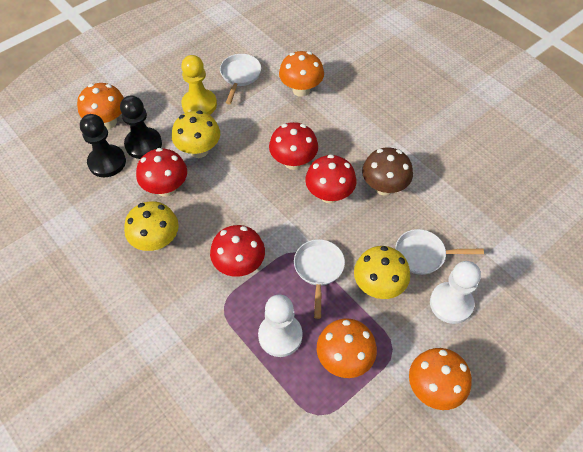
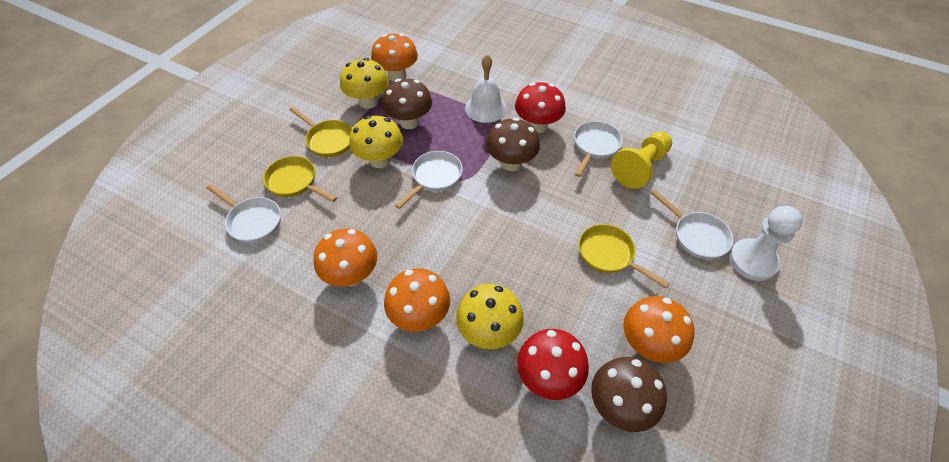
black pawn: [80,114,126,177] [120,95,162,159] = 2 -> none = 0
brown mushroom: [362,147,413,196] = 1 -> [382,79,432,129] [486,117,540,171] [591,357,667,432] = 3
red mushroom: [136,148,187,197] [210,225,265,277] [269,122,318,170] [305,154,357,203] = 4 -> [515,82,566,133] [517,329,589,400] = 2
white bell: none = 0 -> [465,55,507,123] = 1
white pan: [220,54,261,104] [294,239,345,319] [395,229,484,275] = 3 -> [207,184,281,243] [395,151,463,209] [574,121,623,177] [651,190,733,260] = 4
white pawn: [258,294,303,357] [430,261,481,324] = 2 -> [729,206,802,281] = 1
yellow pan: none = 0 -> [263,156,337,202] [289,106,352,157] [579,224,670,289] = 3

